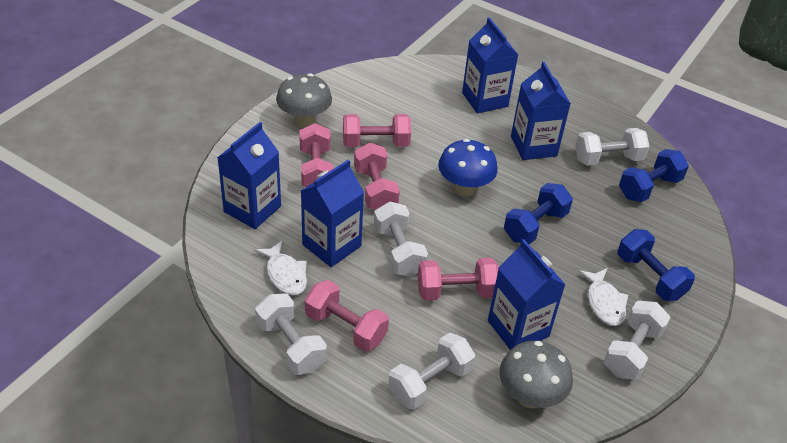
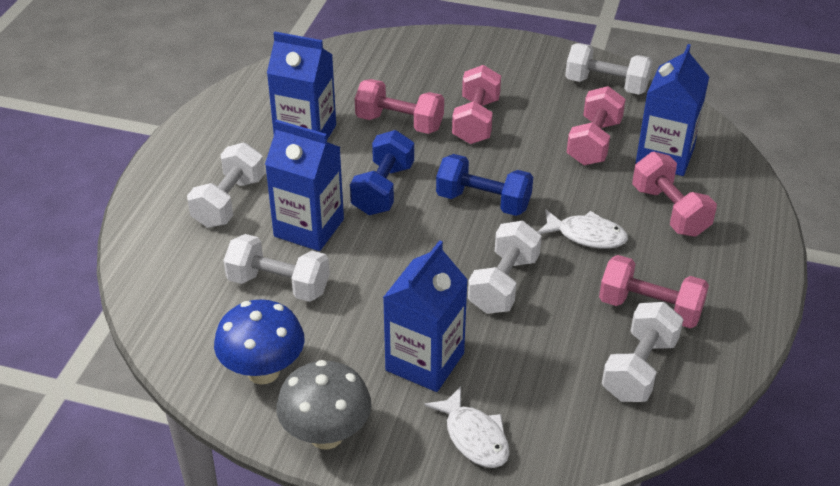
blue carton: [217,122,281,229] [301,160,364,267] [462,17,518,113] [488,239,566,350] [511,62,571,160] = 5 -> [265,120,344,251] [267,32,336,140] [383,240,468,392] [635,44,709,176] = 4
blue dumbbell: [504,183,573,244] [617,229,695,301] [619,149,689,202] = 3 -> [350,130,414,215] [436,154,533,216] = 2
grey mushroom: [276,73,332,128] [499,341,573,409] = 2 -> [276,360,372,449] = 1

